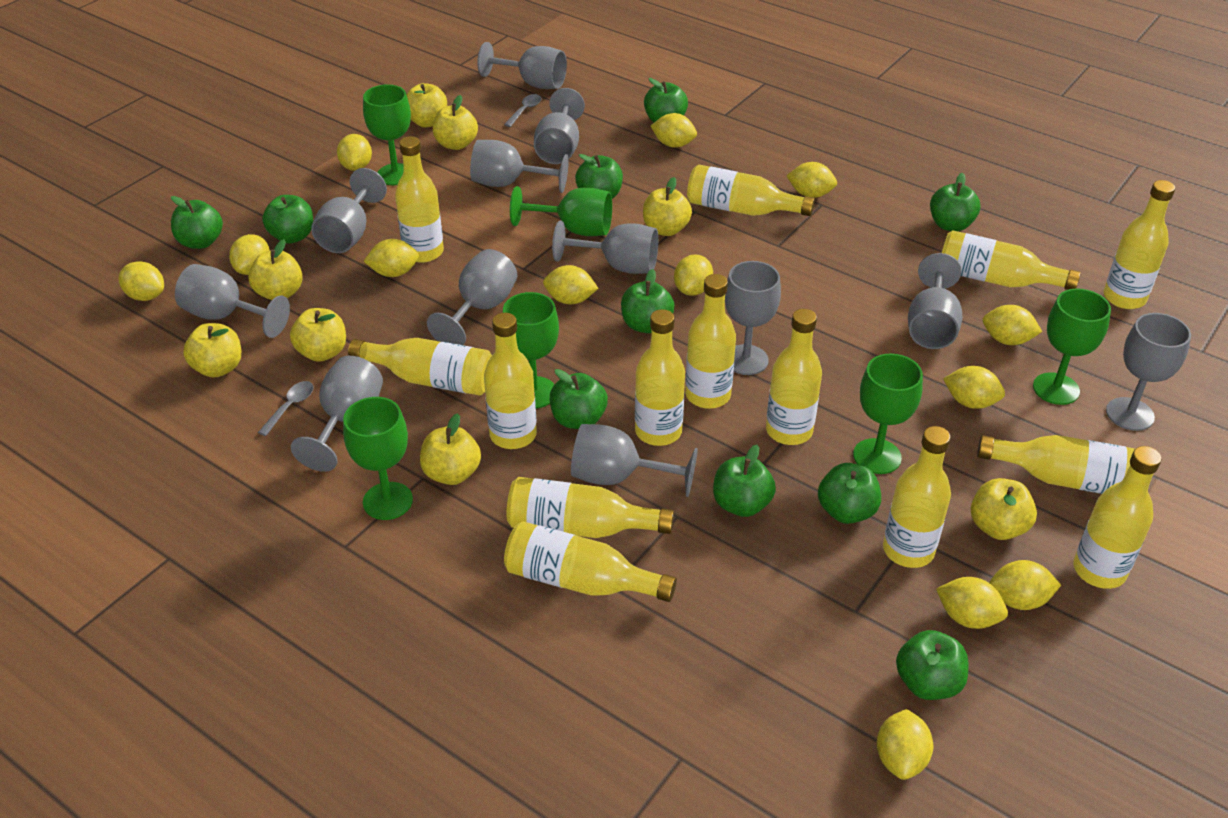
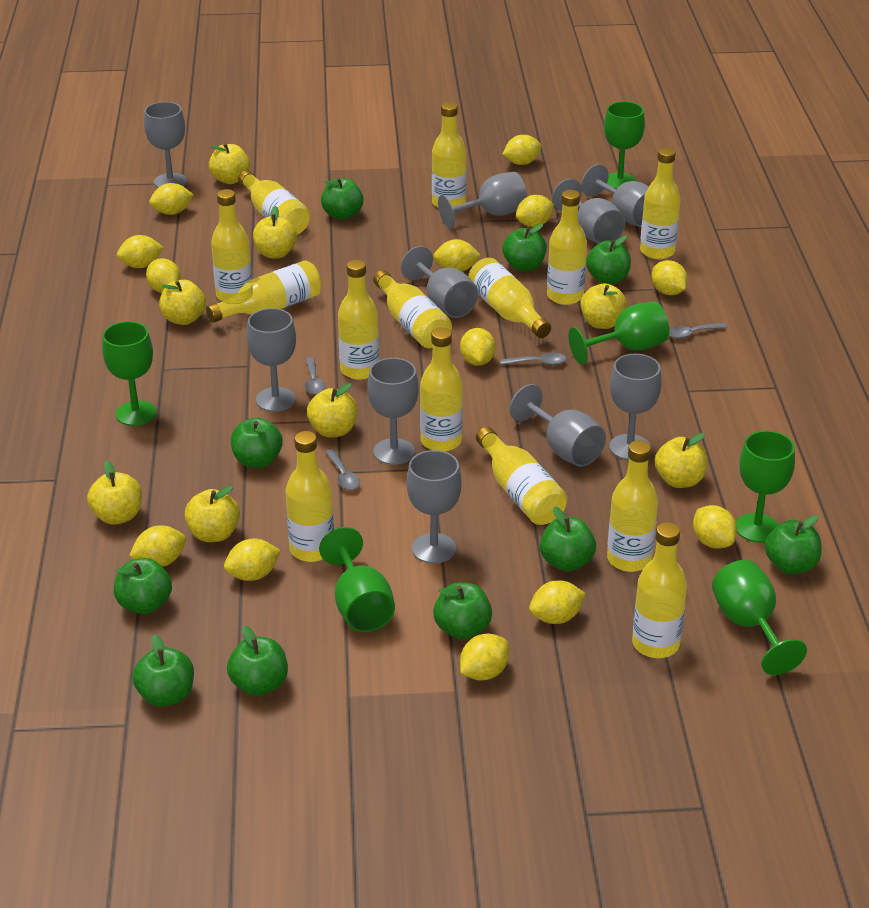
grey goblet: [175,264,290,338] [291,356,383,472] [311,168,387,253] [427,249,517,345] [470,140,569,193] [477,42,567,89] [534,88,585,164] [552,221,658,274] [571,424,698,497] [725,261,781,375] [908,253,962,349] [1106,313,1191,431] = 12 -> [144,102,187,188] [247,308,296,412] [367,358,419,465] [401,246,478,318] [407,450,461,563] [438,172,527,229] [510,384,606,467] [552,179,625,244] [581,164,649,227] [609,354,661,460] = 10
grey spoon: [258,381,314,436] [504,94,541,127] = 2 -> [305,357,325,395] [325,449,360,490] [500,353,567,365] [669,323,728,339] = 4

